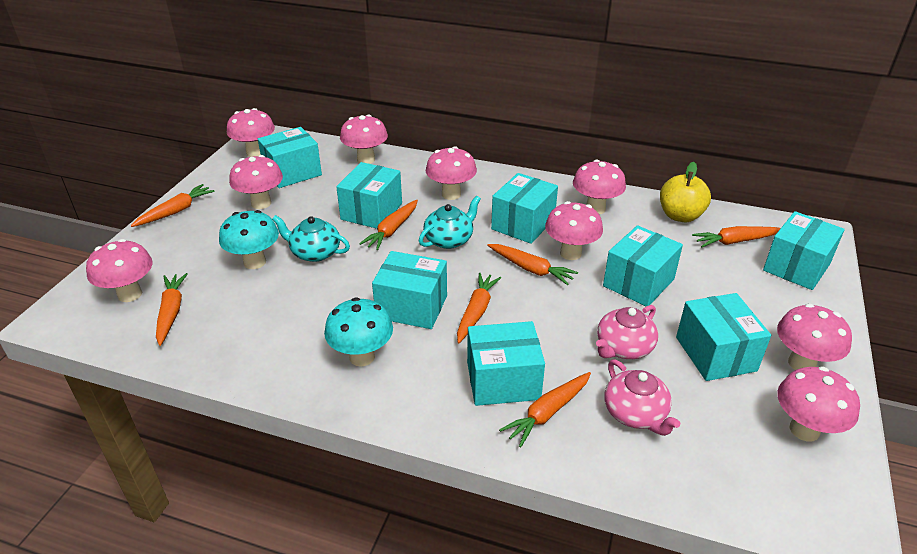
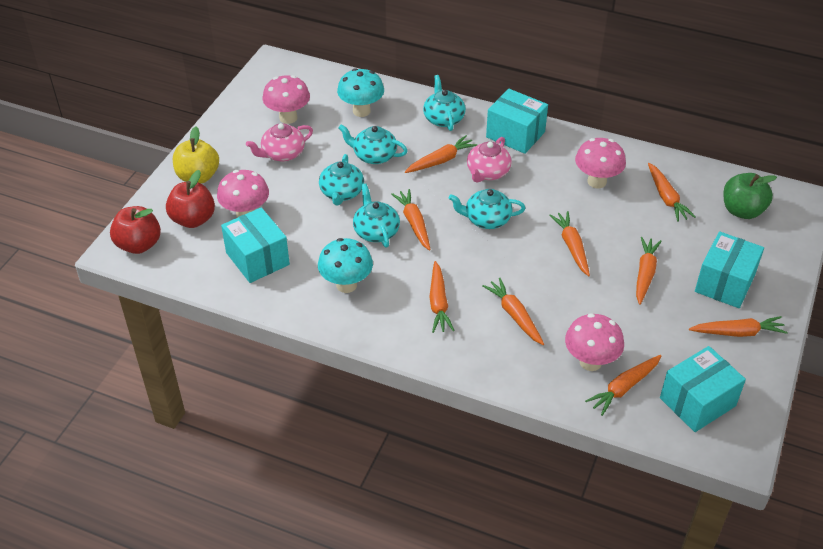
green apple: none = 0 -> [723,173,777,219] = 1
orange carrot: [131,184,214,227] [156,273,188,346] [359,200,418,250] [457,273,501,343] [487,244,578,285] [499,372,591,447] [692,226,781,247] = 7 -> [391,189,431,250] [405,135,477,173] [429,261,455,333] [482,278,544,345] [549,211,590,276] [585,355,661,416] [636,237,662,305] [648,163,696,222] [689,316,788,337] = 9
pink mushroom: [86,239,152,302] [227,108,275,157] [229,155,283,209] [340,115,388,164] [426,146,477,200] [545,201,603,260] [573,159,626,214] [777,304,852,370] [777,367,860,442] = 9 -> [217,170,269,218] [263,75,310,124] [565,313,624,371] [575,138,626,188] = 4
red apple: none = 0 -> [110,206,161,254] [166,170,215,228] = 2
turquoise box: [258,127,322,188] [336,162,402,229] [372,251,447,329] [467,321,545,406] [491,173,558,244] [603,225,683,306] [676,293,771,381] [763,211,845,290] = 8 -> [221,207,290,283] [486,89,548,154] [660,346,746,432] [695,231,764,308] = 4
turquoise teapot: [272,215,350,262] [419,196,481,249] = 2 -> [319,154,364,205] [338,125,408,164] [353,183,400,248] [423,75,466,131] [449,189,525,229] = 5

